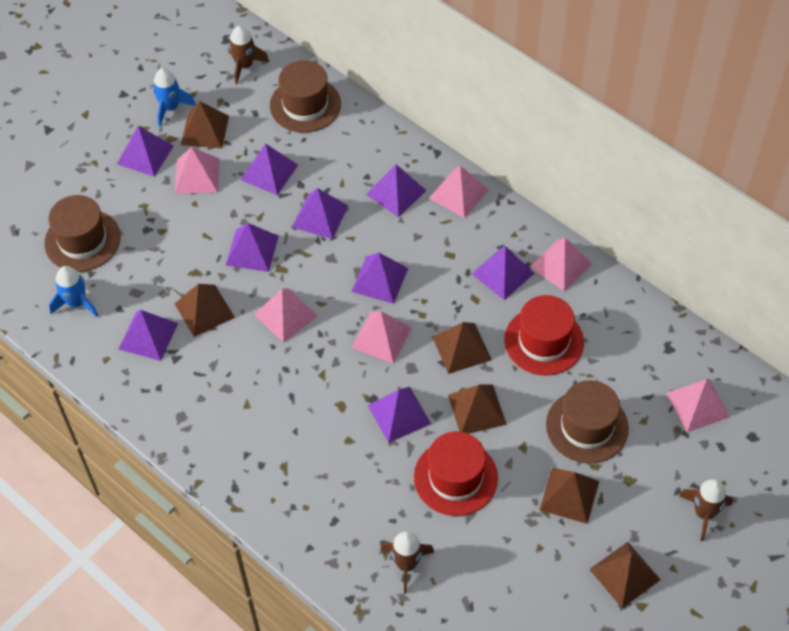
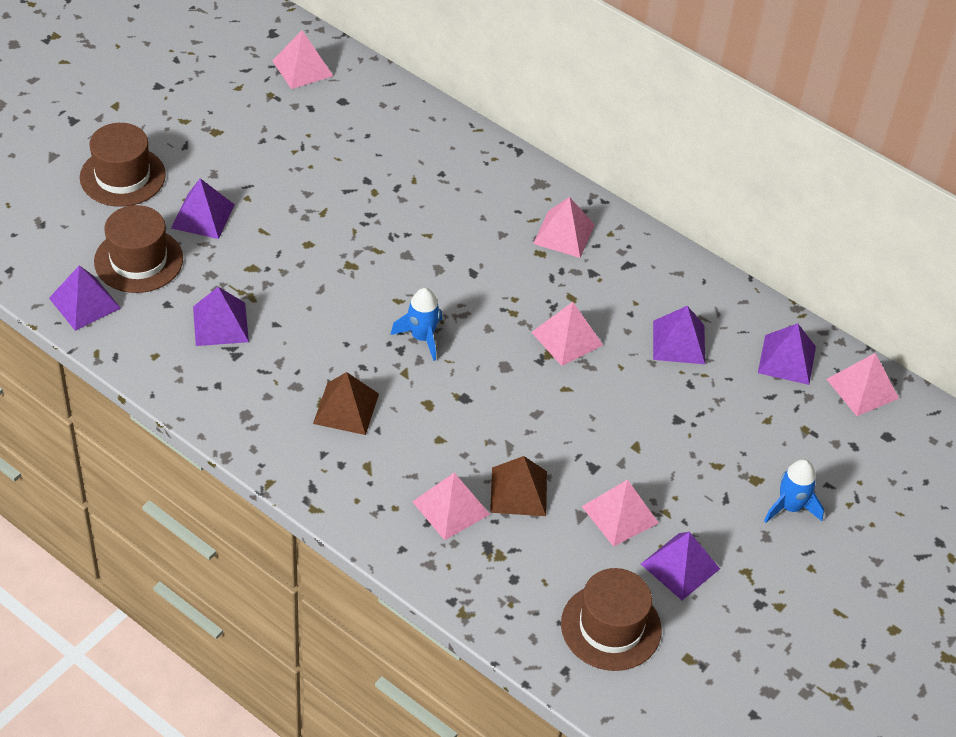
brown pyramid: [175,284,235,337] [181,101,229,148] [432,322,492,374] [448,384,507,434] [540,468,599,524] [589,542,661,608] = 6 -> [313,372,379,435] [490,456,547,516] = 2
brown rocket: [228,26,269,84] [381,531,434,594] [679,479,733,541] = 3 -> none = 0
purple pyramid: [117,126,174,177] [119,310,178,361] [226,223,279,272] [240,143,298,195] [292,188,348,239] [351,253,408,304] [366,164,427,217] [368,387,431,443] [472,246,534,300] = 9 -> [49,265,121,331] [171,178,235,239] [193,287,249,346] [641,532,720,600] [653,306,705,364] [758,323,816,385] = 6
red hat: [414,431,498,516] [504,295,584,375] = 2 -> none = 0

